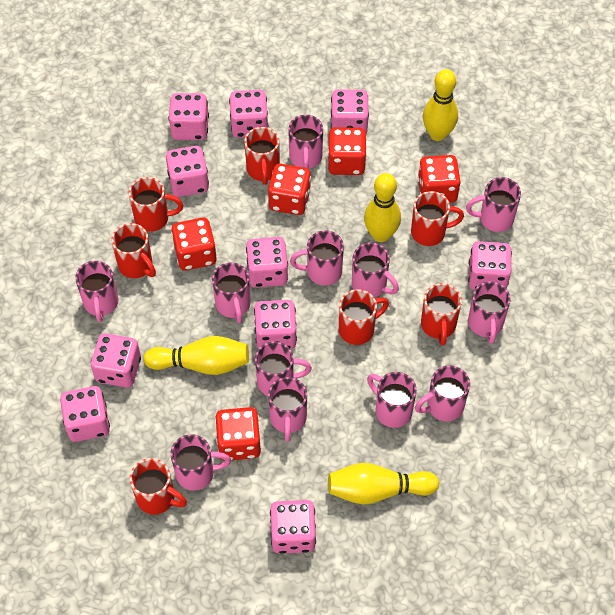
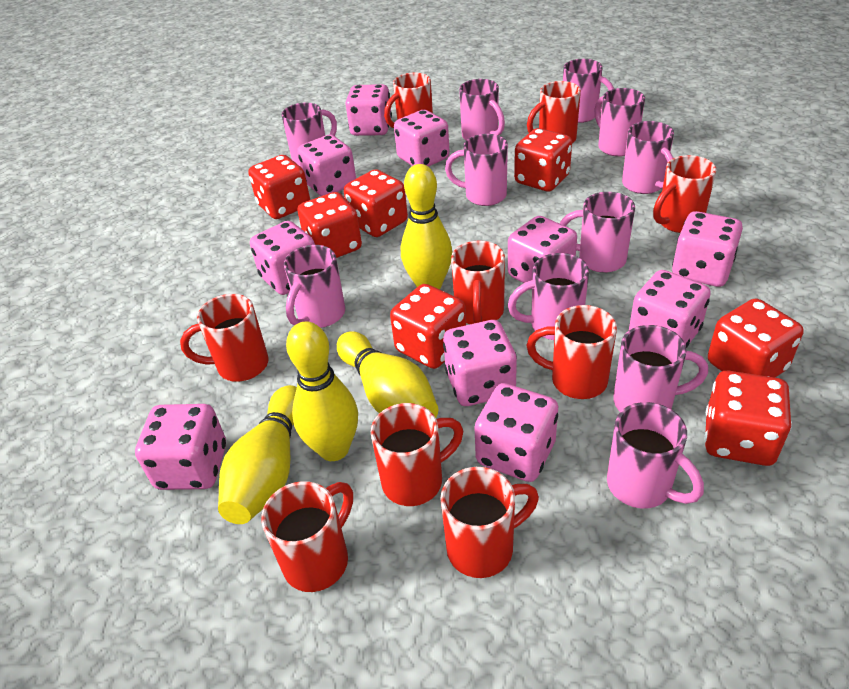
pink mug: [75,261,118,322] [170,434,231,491] [212,262,251,323] [255,341,312,396] [268,377,307,442] [288,115,323,169] [290,230,344,286] [352,243,399,297] [367,372,417,428] [415,365,470,421] [466,177,521,232] [468,282,511,344] = 12 -> [282,103,337,166] [284,245,345,328] [445,134,508,206] [459,79,505,140] [508,253,589,340] [560,192,635,273] [563,59,614,123] [594,88,645,157] [607,402,704,508] [613,325,708,412] [622,121,674,194] = 11
red dice: [171,218,217,271] [215,407,261,461] [268,164,311,215] [328,127,367,175] [418,155,461,203] = 5 -> [248,155,310,219] [297,192,362,258] [344,169,408,237] [390,284,466,369] [514,128,572,191] [704,371,792,466] [708,298,803,377] = 7
red mug: [111,223,156,278] [129,177,183,232] [130,458,187,515] [244,127,280,185] [339,289,389,345] [411,191,464,246] [421,283,462,345] = 7 -> [180,294,269,382] [261,481,353,592] [371,403,463,506] [384,73,433,128] [441,467,539,578] [451,241,505,324] [526,305,617,399] [527,81,581,143] [653,155,717,233] = 9

